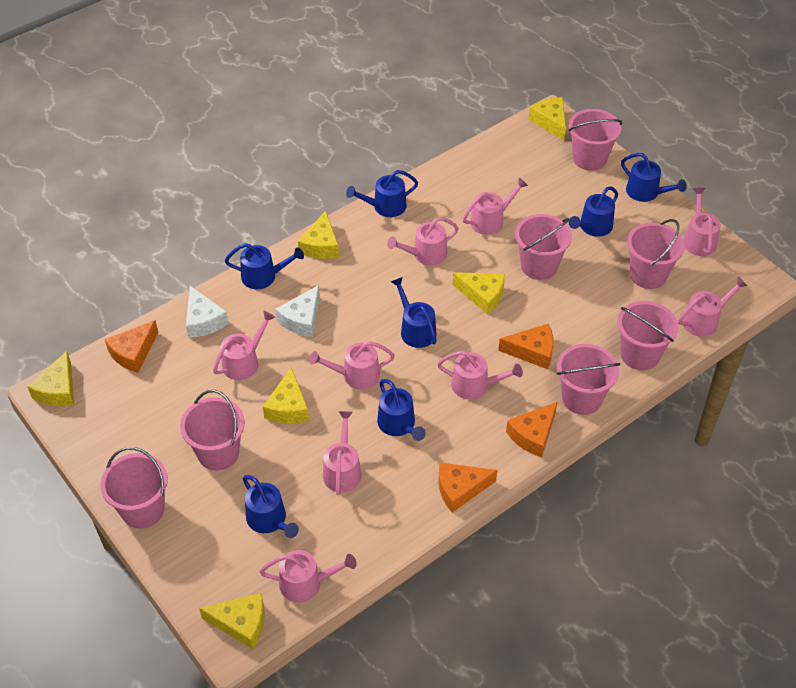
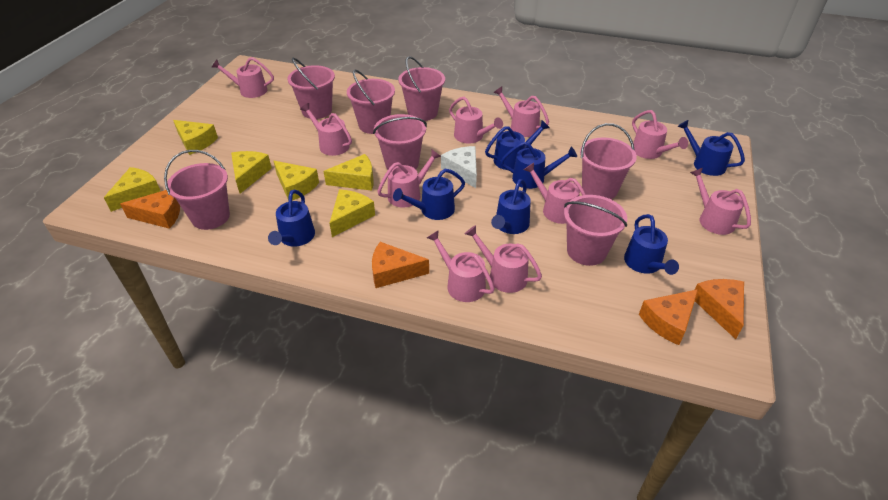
pink watering can: [213,311,275,380] [260,550,357,603] [309,341,395,389] [323,411,362,495] [387,217,459,266] [437,351,523,400] [463,178,528,235] [678,277,748,337] [683,188,721,256] = 9 -> [211,57,274,98] [300,103,352,156] [377,149,441,208] [427,230,495,302] [449,97,503,144] [465,225,542,293] [493,87,549,137] [524,163,586,224] [632,110,688,159] [690,168,751,235] = 10
white cheese: [186,286,229,338] [275,285,320,337] = 2 -> [441,146,477,188] = 1

